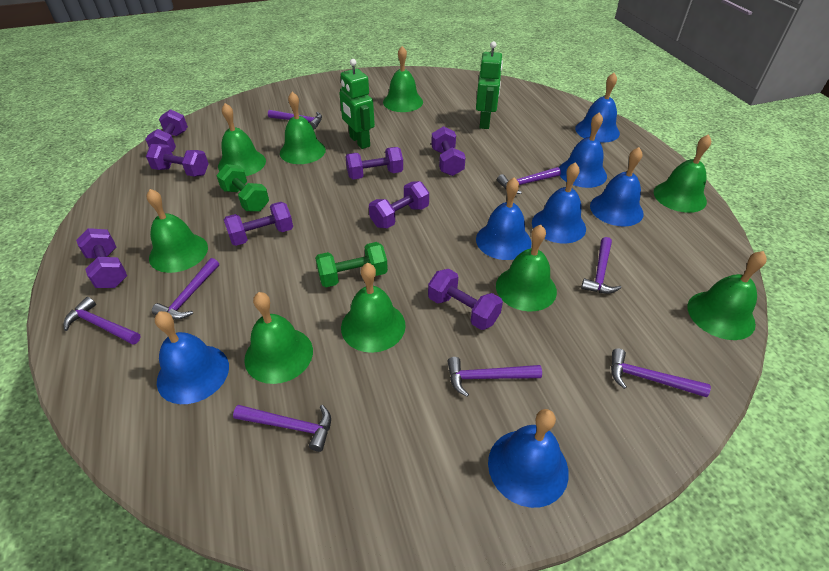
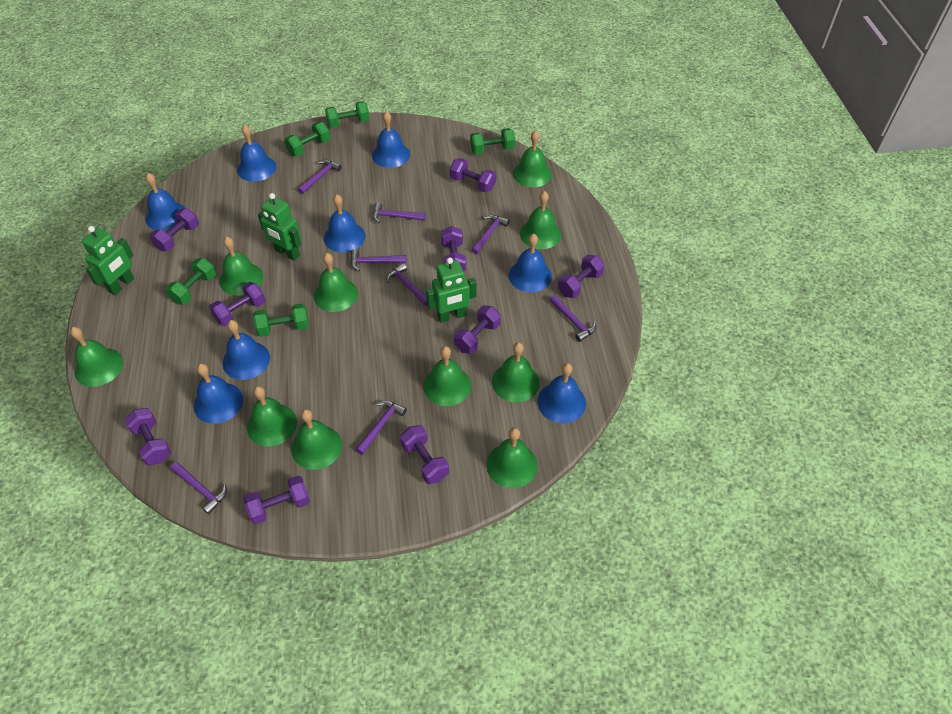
blue bell: [155,311,229,404] [476,178,532,260] [488,409,569,508] [532,162,586,244] [559,112,607,188] [575,73,620,143] [590,147,644,227] = 7 -> [145,173,185,231] [194,363,243,424] [223,320,270,380] [237,125,276,182] [324,194,366,253] [372,111,410,168] [509,233,552,292] [537,363,586,423] = 8
green bell: [147,189,208,273] [218,103,266,176] [244,292,313,384] [280,92,326,164] [341,263,406,353] [383,46,423,112] [496,225,557,311] [654,134,711,213] [687,251,767,340] = 9 -> [70,327,123,387] [219,237,263,296] [247,386,297,446] [291,409,342,470] [314,253,358,312] [423,346,471,406] [486,428,538,488] [492,342,540,402] [513,130,552,187] [520,191,561,249] = 10
green dumbbell: [216,164,269,212] [315,242,388,287] = 2 -> [165,258,216,305] [253,303,309,337] [285,122,331,156] [325,101,370,128] [470,128,515,154] = 5
green robot: [339,59,375,149] [476,41,503,129] = 2 -> [82,226,134,295] [258,193,301,261] [426,257,476,323] = 3
purple dumbbell: [76,228,127,288] [145,109,188,152] [146,144,209,177] [224,202,293,246] [345,147,403,179] [369,181,429,228] [428,269,503,330] [431,126,466,176] = 8 -> [125,408,171,465] [150,208,199,251] [209,282,265,326] [244,476,310,524] [400,425,449,484] [441,226,466,272] [450,158,496,192] [454,305,501,354] [558,255,604,298] = 9

